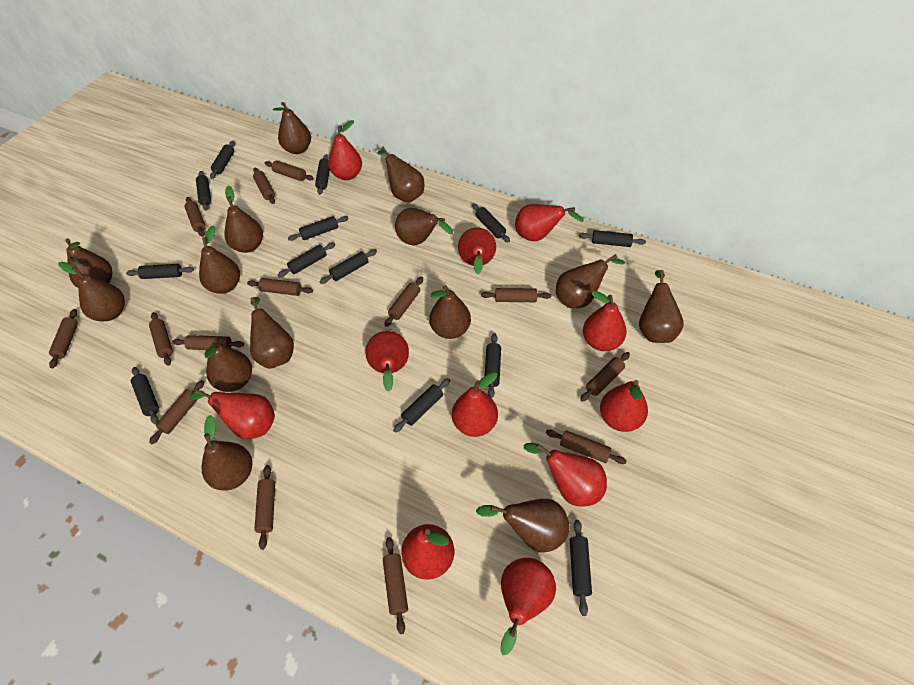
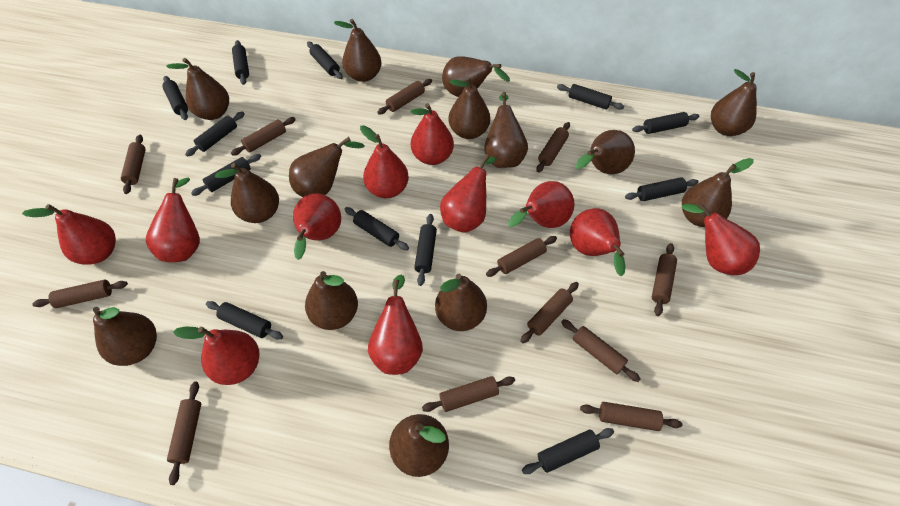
black rolling pin: [126,264,194,279] [131,367,159,425] [196,171,211,211] [210,141,235,179] [278,242,335,277] [288,216,349,241] [315,154,330,195] [320,249,377,284] [393,378,450,433] [472,203,510,243] [485,333,501,398] [570,520,592,616] [579,230,646,247] = 13 -> [162,76,188,120] [185,111,245,157] [191,154,261,196] [206,301,283,339] [232,40,249,85] [307,41,343,79] [345,207,409,250] [414,214,437,286] [522,428,614,474] [557,84,624,110] [625,177,698,201] [632,112,700,134] = 12
brown rolling pin: [49,309,78,369] [149,312,173,366] [149,380,204,444] [172,335,244,350] [185,197,206,237] [247,278,313,296] [253,168,275,204] [254,465,275,550] [265,161,314,181] [383,537,408,634] [384,277,423,327] [481,288,551,302] [546,430,627,464] [580,352,630,402] = 14 -> [32,279,128,308] [121,135,146,194] [167,381,201,485] [231,117,296,156] [377,79,432,114] [422,376,515,412] [486,236,557,277] [520,282,579,343] [536,122,570,172] [561,319,641,382] [580,402,682,431] [652,243,677,316] = 12

